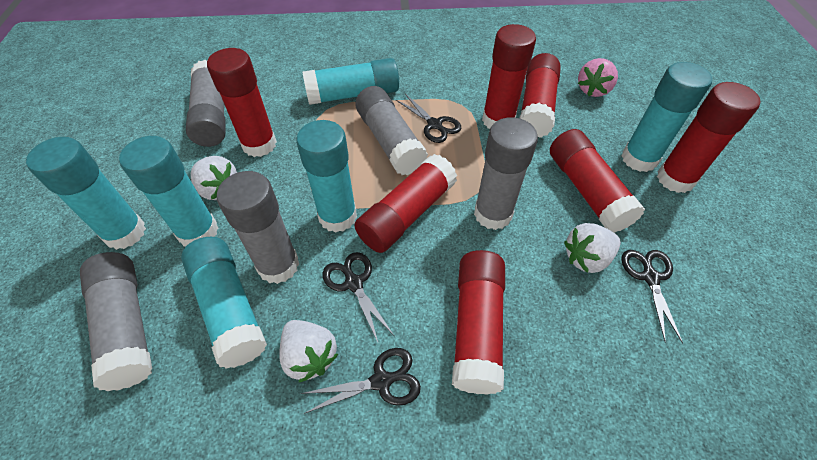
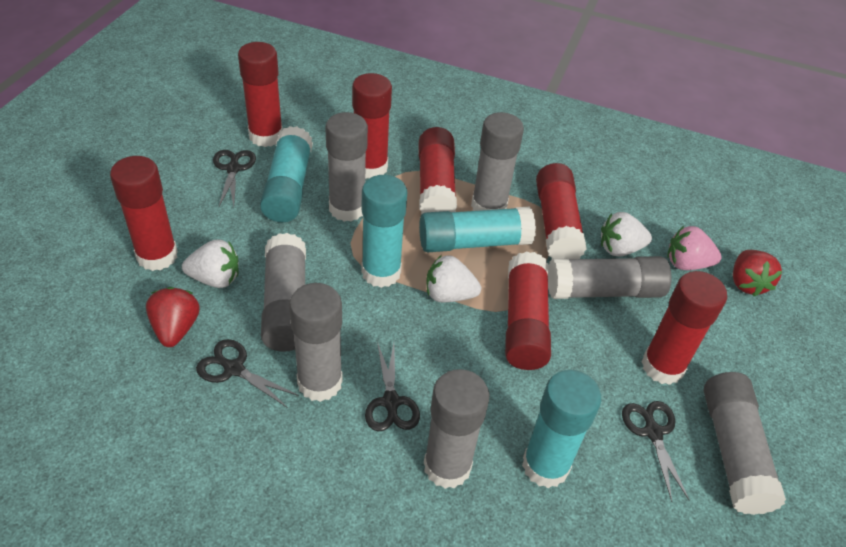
grey glue stick: [80,252,152,391] [186,60,225,147] [217,171,299,284] [355,86,428,175] [474,117,538,230] = 5 -> [261,233,306,352] [289,283,343,402] [325,112,368,221] [424,369,489,489] [471,112,524,211] [548,256,671,299] [704,372,786,515] = 7
red strawberry: none = 0 -> [146,287,199,347] [733,250,782,296] = 2
turquoise glue stick: [26,137,146,250] [119,136,218,247] [181,237,267,369] [296,120,357,232] [302,58,399,105] [622,62,712,172] = 6 -> [260,126,313,222] [362,175,407,288] [419,206,536,252] [522,370,601,488] = 4

